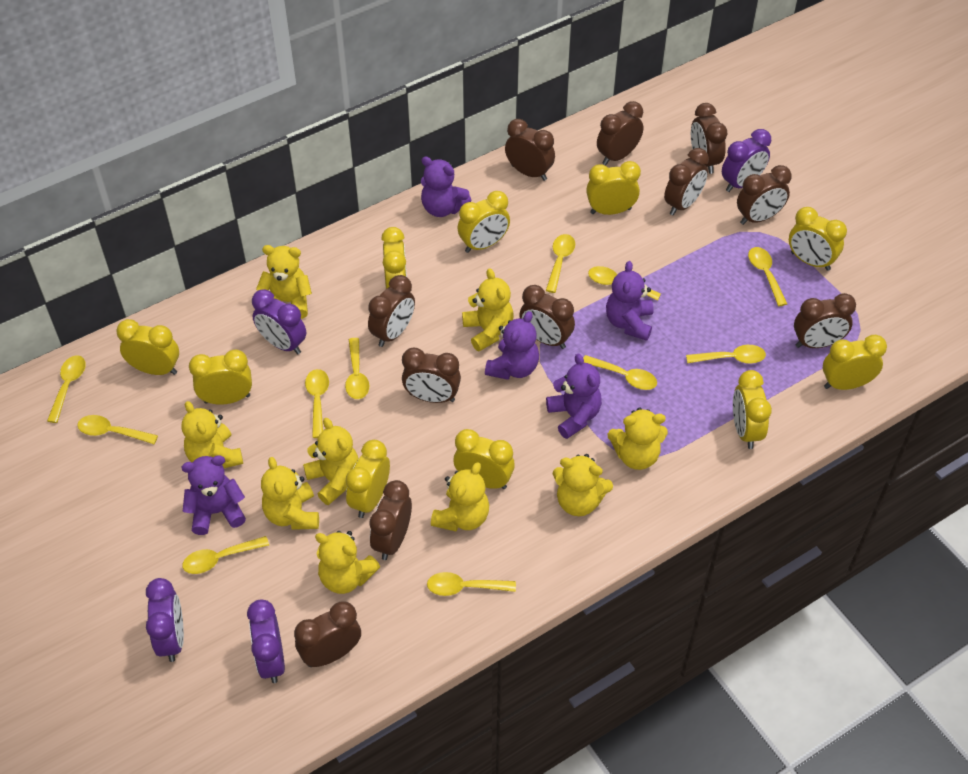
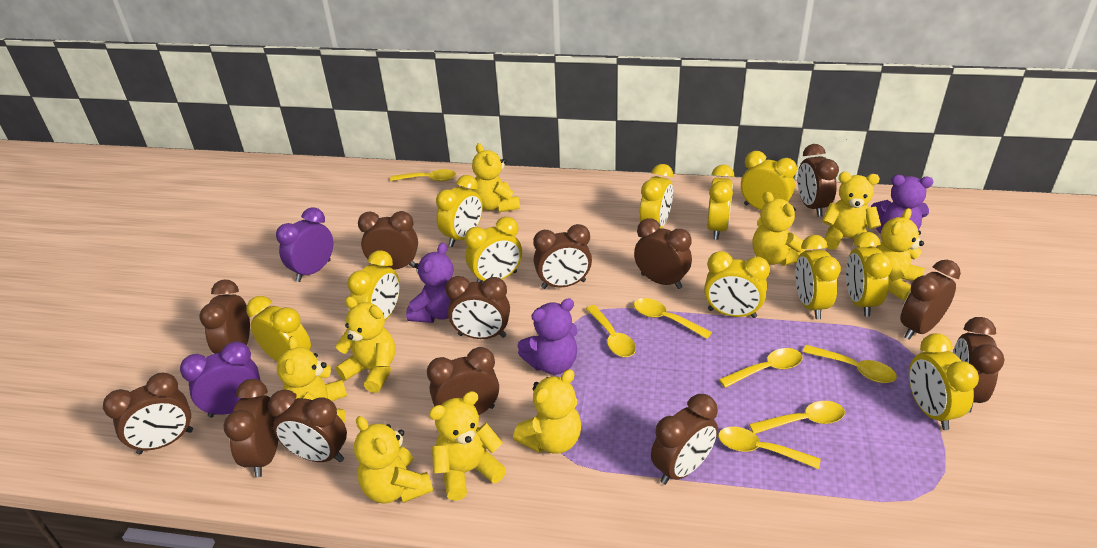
brown clock: [294,601,361,667] [368,275,415,347] [369,480,412,560] [402,348,461,403] [505,119,555,181] [519,285,575,349] [597,101,644,165] [664,148,709,216] [691,103,727,174] [737,165,792,225] [794,293,856,348] = 11 -> [103,373,193,454] [199,280,250,354] [223,379,278,477] [268,390,347,462] [358,211,418,270] [427,347,499,415] [445,276,510,339] [533,224,592,289] [634,218,692,289] [651,394,718,485] [798,144,839,217] [900,260,961,340] [953,317,1005,413] = 13
purple clock: [146,578,184,662] [247,600,285,683] [252,289,306,354] [722,129,771,192] = 4 -> [180,342,261,418] [276,207,333,282] = 2
purple teddy bear: [181,455,246,535] [421,156,471,217] [485,311,539,380] [546,353,602,439] [606,261,654,341] = 5 -> [406,243,453,323] [518,298,578,375] [871,175,933,234] = 3
yellow clock: [116,319,179,375] [189,350,252,405] [346,440,390,518] [381,227,407,289] [454,429,515,489] [457,191,510,253] [586,161,641,215] [733,370,772,449] [789,207,847,271] [823,335,887,390] = 10 -> [246,296,311,362] [347,250,400,320] [436,175,483,247] [465,217,522,282] [640,164,673,228] [704,251,770,318] [707,165,734,240] [741,151,797,210] [795,235,841,319] [846,232,893,317] [909,333,979,430] = 11
yellow spoon: [47,355,86,423] [77,415,158,444] [182,536,269,574] [305,369,329,438] [345,338,369,399] [427,572,516,596] [546,234,575,293] [583,355,657,390] [588,266,661,301] [686,345,766,364] [748,247,787,306] = 11 -> [390,169,456,181] [586,305,636,357] [634,298,712,339] [718,427,821,469] [719,348,802,388] [749,401,845,434] [803,345,897,383] = 7

